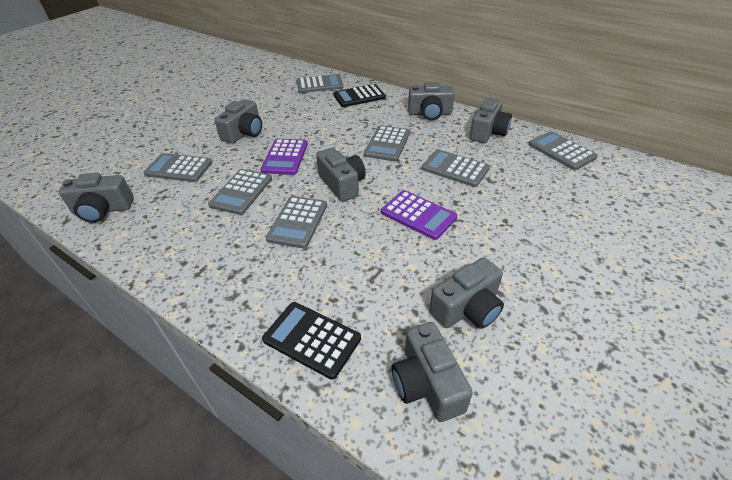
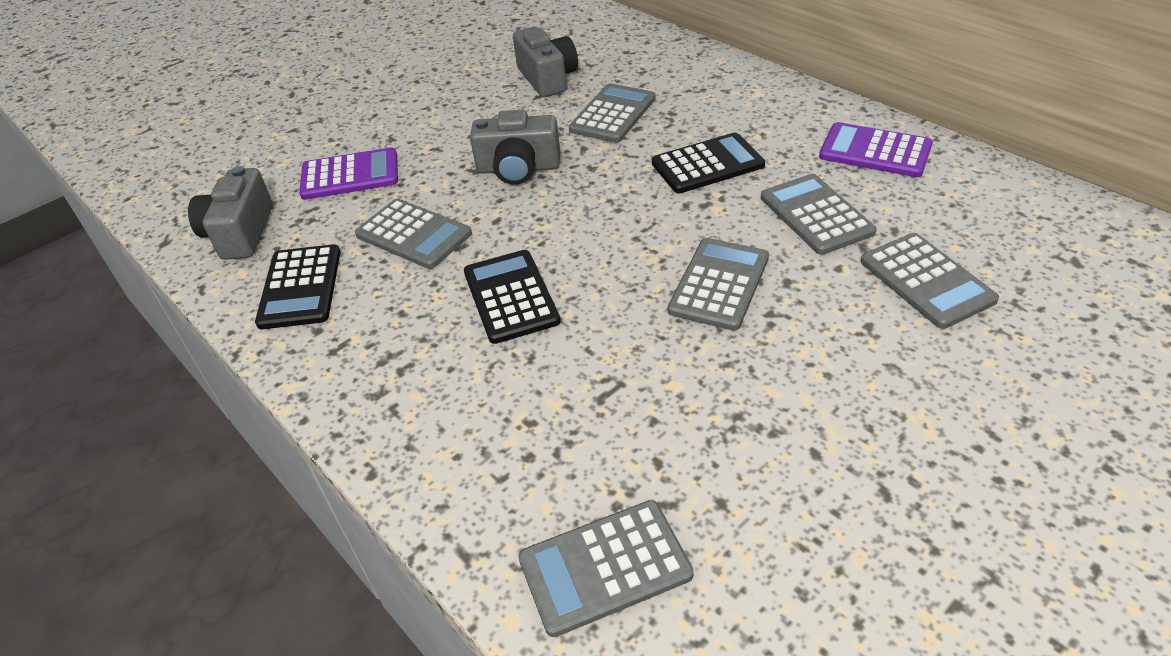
black calculator: [262,302,361,380] [333,84,386,107] = 2 -> [255,244,341,329] [464,250,560,344] [652,133,765,193] = 3
grey calculator: [143,153,212,182] [208,169,272,215] [266,196,327,248] [297,74,343,93] [364,125,410,161] [422,149,490,187] [529,131,598,170] = 7 -> [355,199,472,269] [518,500,694,637] [569,83,656,143] [668,238,769,331] [761,174,877,255] [861,233,999,329] = 6
grey camera: [59,173,134,223] [214,99,262,144] [316,148,366,202] [392,322,473,422] [408,82,455,120] [429,257,504,329] [470,98,512,143] = 7 -> [188,166,273,260] [470,110,560,185] [513,27,578,97] = 3

